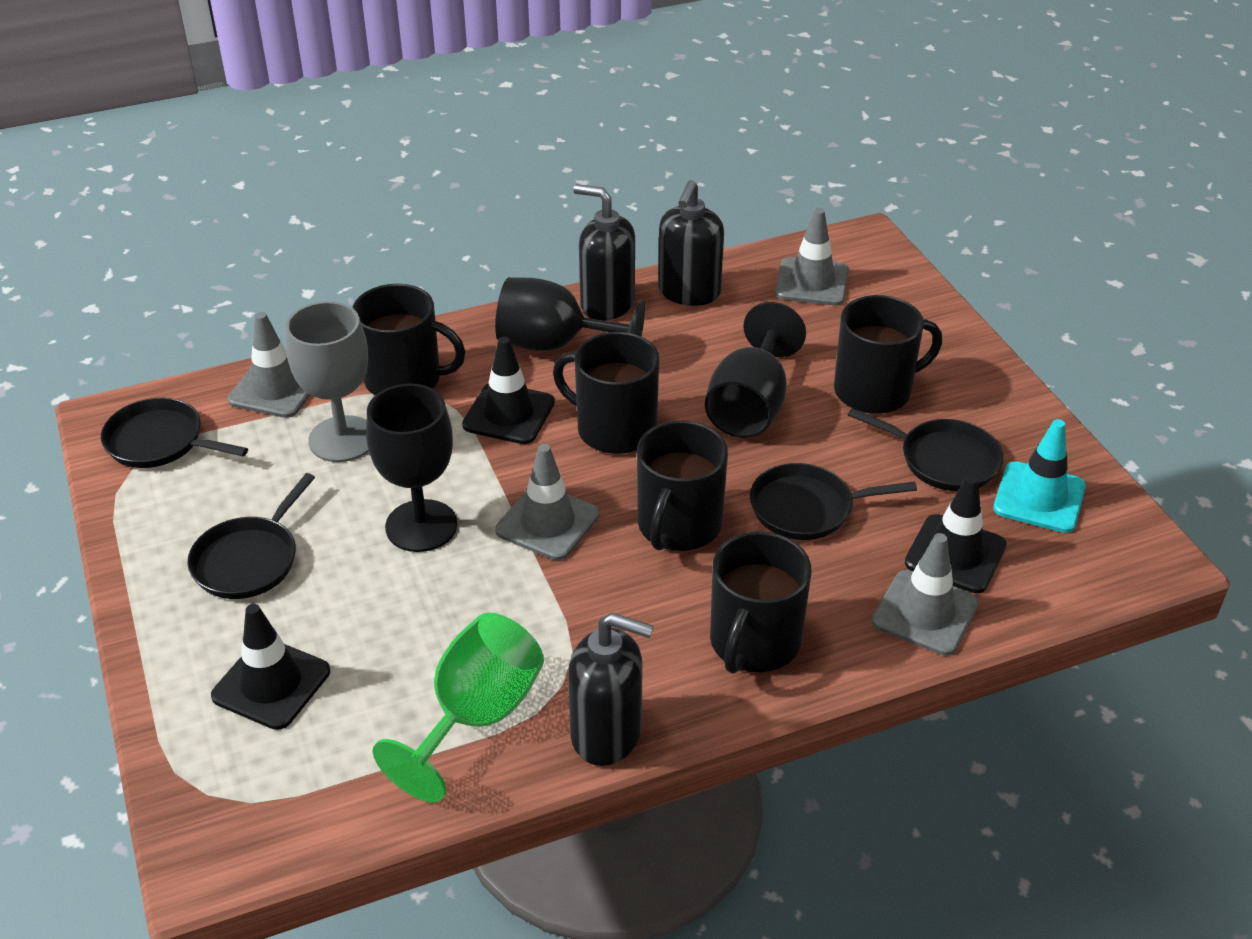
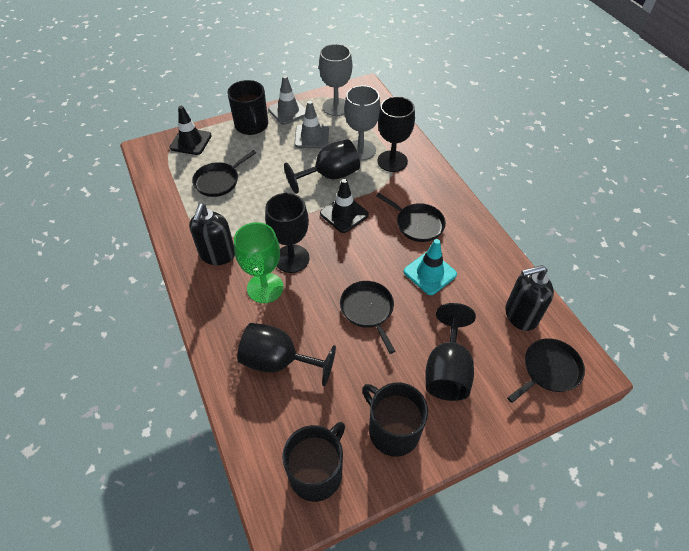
black goblet: [366,384,457,552] [495,277,645,351] [705,302,806,438] = 3 -> [237,323,336,386] [265,193,310,273] [284,139,360,194] [377,96,415,172] [425,303,476,401] = 5
black mug: [352,283,466,395] [553,332,659,454] [637,420,728,551] [710,531,811,674] [834,295,942,414] = 5 -> [227,80,268,135] [282,422,345,502] [362,382,428,457] = 3
black soap dispenser: [568,613,654,766] [573,184,635,321] [658,180,724,306] = 3 -> [189,204,235,265] [505,265,554,331] = 2
black traffic cone: [211,604,330,730] [462,337,555,444] [905,475,1007,593] = 3 -> [170,106,212,155] [320,179,369,233] = 2
grey goblet: [286,301,369,462] = 1 -> [319,44,352,116] [344,85,381,161] = 2
grey traffic cone: [228,312,310,418] [495,444,599,560] [775,208,849,306] [872,533,979,655] = 4 -> [268,75,306,125] [294,101,329,148] = 2

